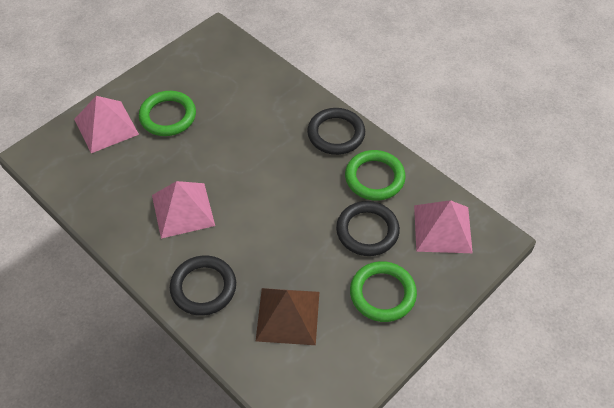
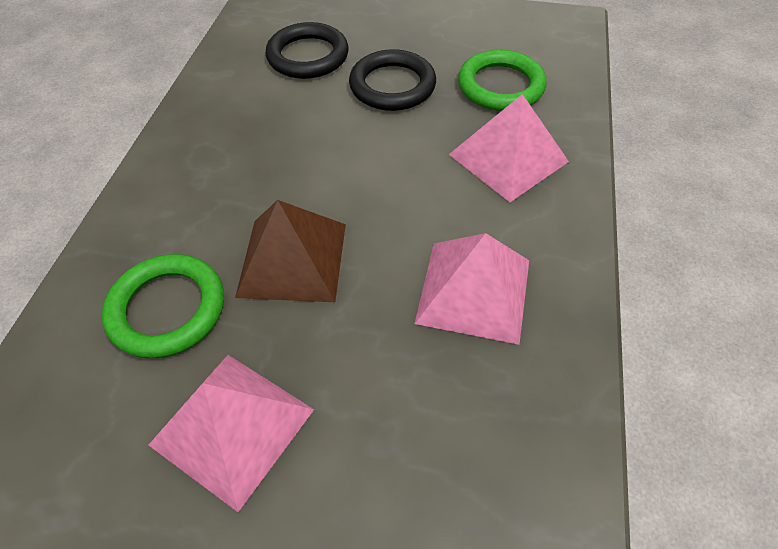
black ring: [170,255,236,316] [307,108,365,155] [336,201,400,256] = 3 -> [265,22,349,79] [349,49,436,111] = 2
green ring: [139,91,196,136] [345,150,406,201] [350,261,417,322] = 3 -> [102,254,224,358] [458,50,547,111] = 2

